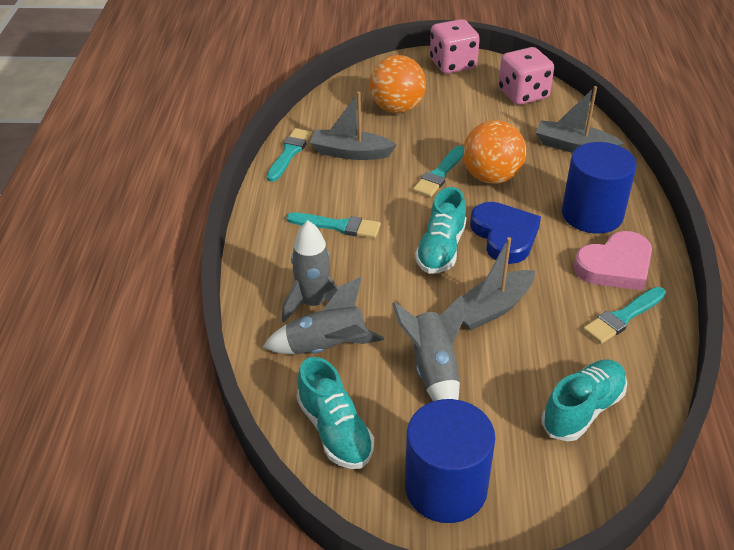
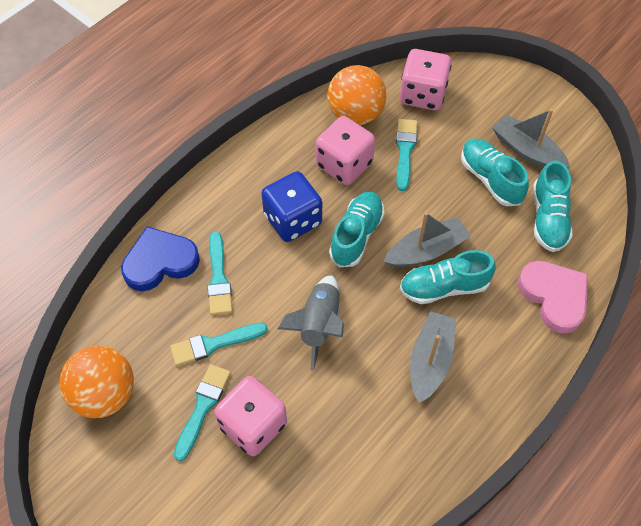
blue cylinder: [405,399,496,523] [562,142,637,234] = 2 -> none = 0
blue dice: none = 0 -> [261,171,322,242] = 1
grey rocket: [263,277,384,354] [282,221,339,322] [392,295,465,401] = 3 -> [278,275,344,371] = 1
pink dice: [430,19,480,74] [498,47,554,105] = 2 -> [214,376,287,456] [316,116,375,185] [400,49,451,111] = 3
turquoise shoe: [296,357,374,469] [415,187,467,274] [542,359,627,441] = 3 -> [329,191,385,267] [400,250,496,304] [461,138,529,206] [533,160,573,252] = 4

